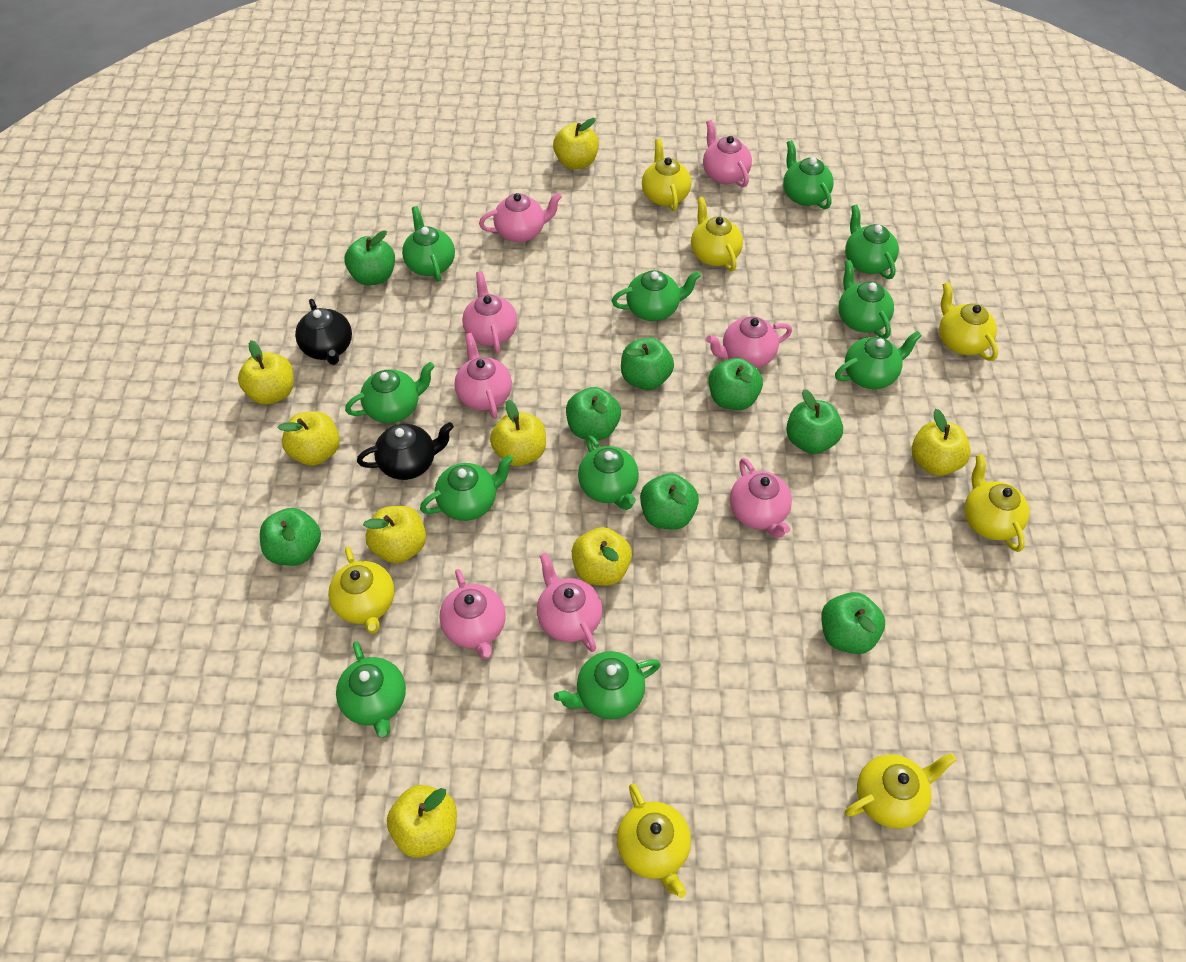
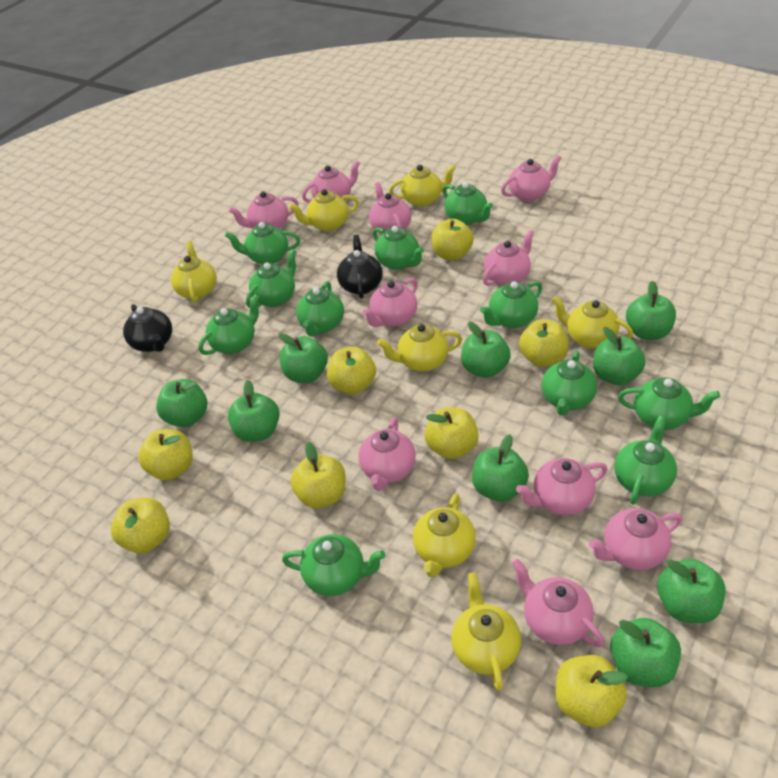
green apple: [260,508,321,566] [345,230,395,286] [566,387,621,440] [621,338,674,390] [640,473,699,530] [708,358,763,410] [786,389,843,454] [821,592,885,654] = 8 -> [156,379,207,427] [228,380,280,442] [279,334,328,383] [461,322,511,378] [472,434,529,502] [593,327,645,385] [610,618,681,687] [626,281,676,340] [657,559,726,623] = 9
pink teapot: [440,569,506,659] [455,333,512,419] [462,271,517,354] [479,192,562,242] [537,553,602,652] [703,120,752,187] [706,316,792,368] [730,458,792,538] = 8 -> [229,191,299,229] [302,160,360,203] [358,417,416,491] [362,278,418,327] [369,182,411,234] [483,229,534,286] [501,155,561,202] [512,558,604,647] [516,458,607,515] [589,508,682,570] = 10

